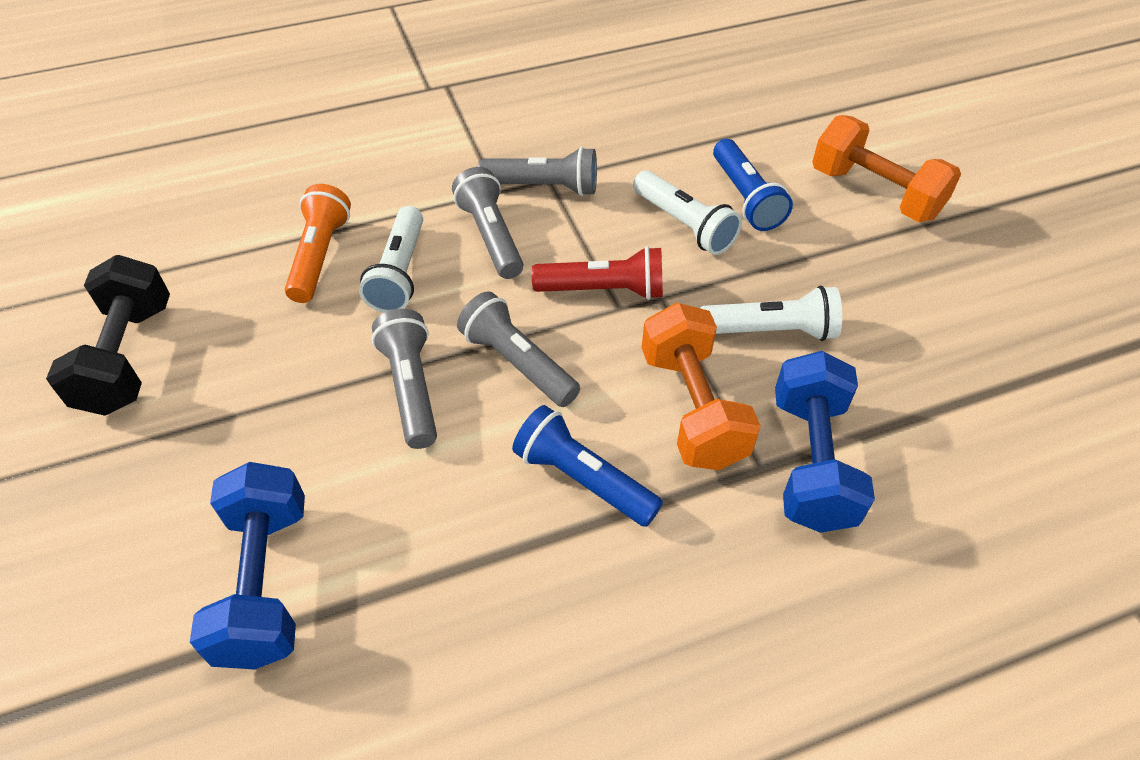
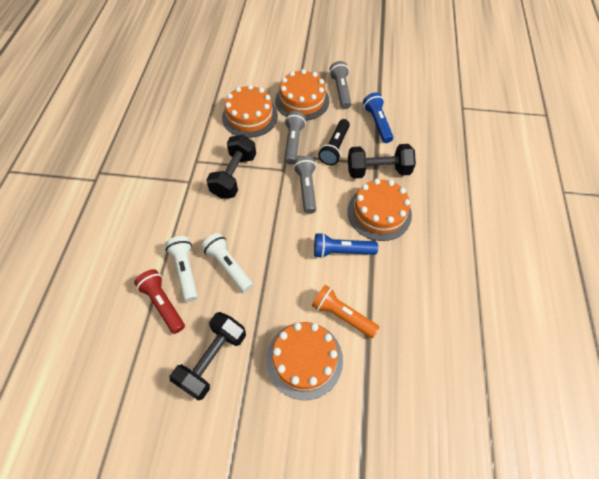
black dumbbell: [46,255,170,416] = 1 -> [170,312,246,401] [206,135,256,199] [348,144,416,179] = 3
black flashlight: none = 0 -> [318,119,350,165] = 1
blue dumbbell: [190,462,305,669] [775,351,875,533] = 2 -> none = 0
grey flashlight: [372,309,437,449] [452,167,523,279] [457,291,580,407] [478,147,597,196] = 4 -> [285,111,306,165] [293,156,316,214] [330,61,351,109] = 3
orange cake: none = 0 -> [222,85,278,138] [266,322,343,400] [275,69,329,121] [347,178,412,241] = 4
orange dumbbell: [642,302,761,470] [812,115,961,222] = 2 -> none = 0
white flashlight: [359,206,423,313] [633,170,742,255] [700,286,842,341] = 3 -> [165,236,198,302] [201,233,253,292] = 2

